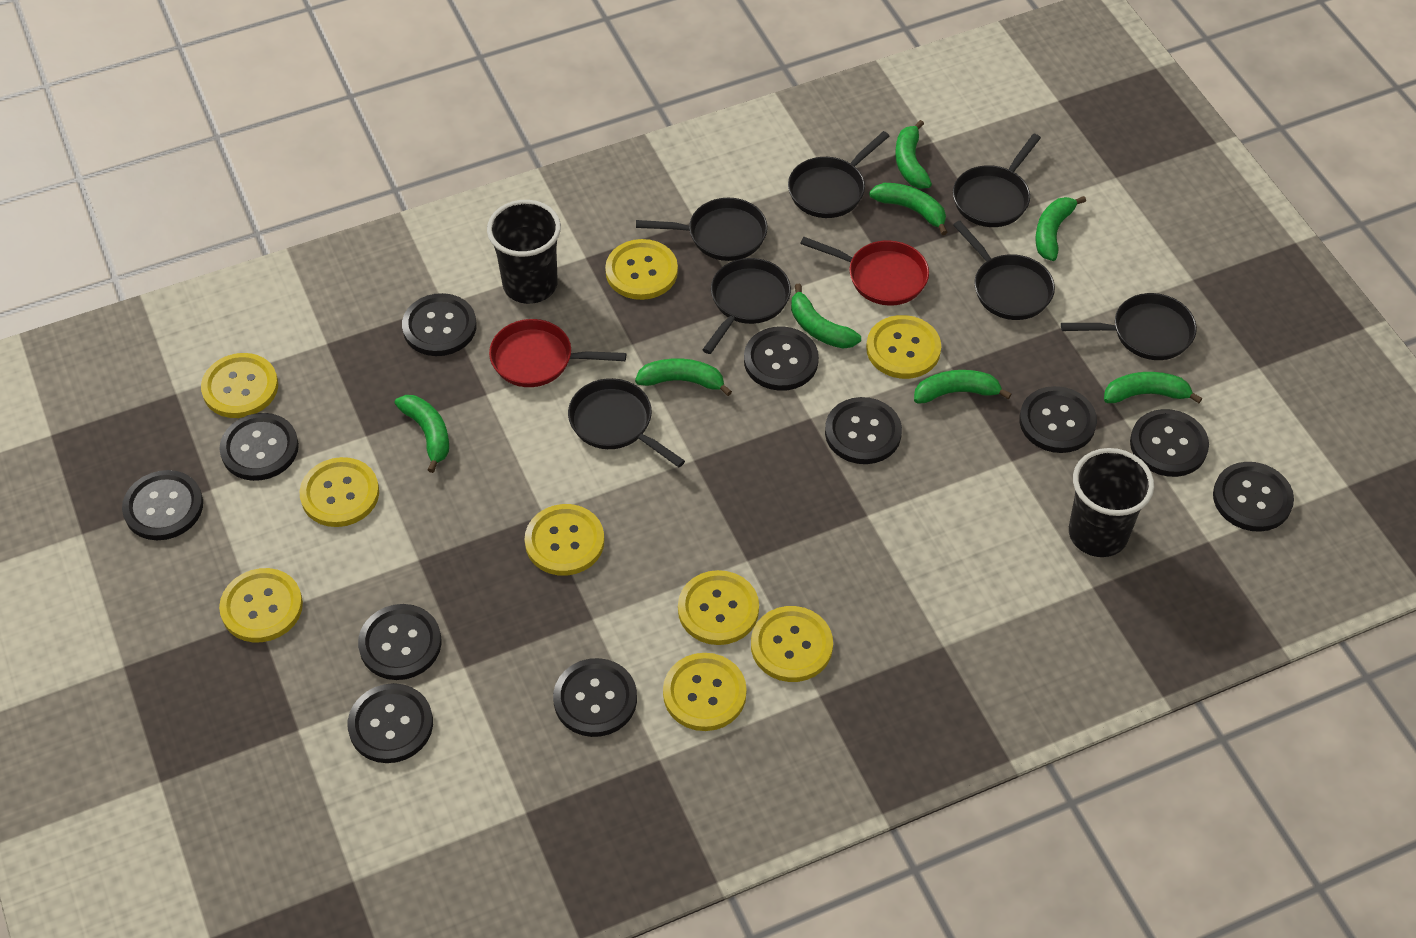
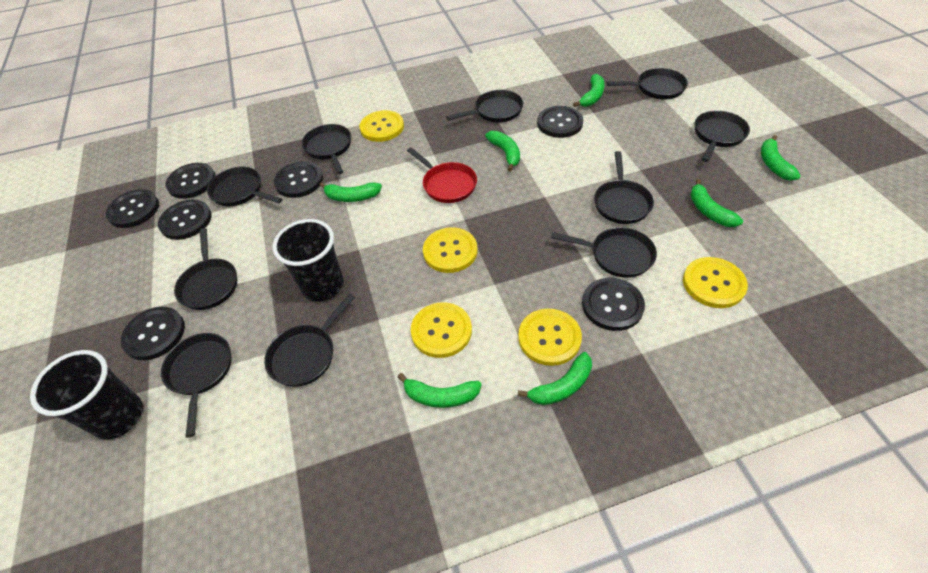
black button: [122,470,203,540] [220,413,299,481] [348,683,433,763] [358,604,442,680] [402,293,476,356] [553,658,637,737] [744,326,819,391] [825,397,902,464] [1019,386,1097,453] [1130,409,1209,477] [1213,462,1294,532] = 11 -> [106,189,159,228] [121,307,185,360] [158,200,212,240] [165,163,216,199] [274,161,323,198] [537,106,583,138] [582,278,645,331] = 7
black pan: [568,378,685,467] [636,198,768,261] [702,258,791,354] [788,131,890,218] [953,134,1041,227] [953,221,1055,320] [1061,293,1197,360] = 7 -> [161,333,232,438] [174,228,237,310] [207,167,282,206] [264,294,355,387] [302,124,351,174] [446,90,523,123] [551,227,657,278] [594,151,654,224] [607,68,688,100] [695,111,750,162] = 10
green banana: [395,395,449,473] [635,358,732,396] [791,284,861,349] [869,183,948,235] [895,120,932,189] [914,370,1012,404] [1035,196,1086,261] [1104,372,1202,403] = 8 -> [320,182,382,202] [398,373,482,408] [485,131,520,171] [518,352,592,405] [573,74,605,107] [690,179,743,227] [761,135,801,181] = 7
red pan: [489,319,626,387] [800,237,929,306] = 2 -> [407,147,477,203] = 1
yellow button: [201,353,278,418] [219,568,303,642] [300,457,379,527] [525,504,604,576] [605,239,678,300] [663,653,747,731] [678,570,759,645] [751,606,833,682] [866,315,941,379] = 9 -> [359,110,404,142] [411,302,472,358] [423,227,478,273] [518,309,582,366] [683,257,748,308] = 5

